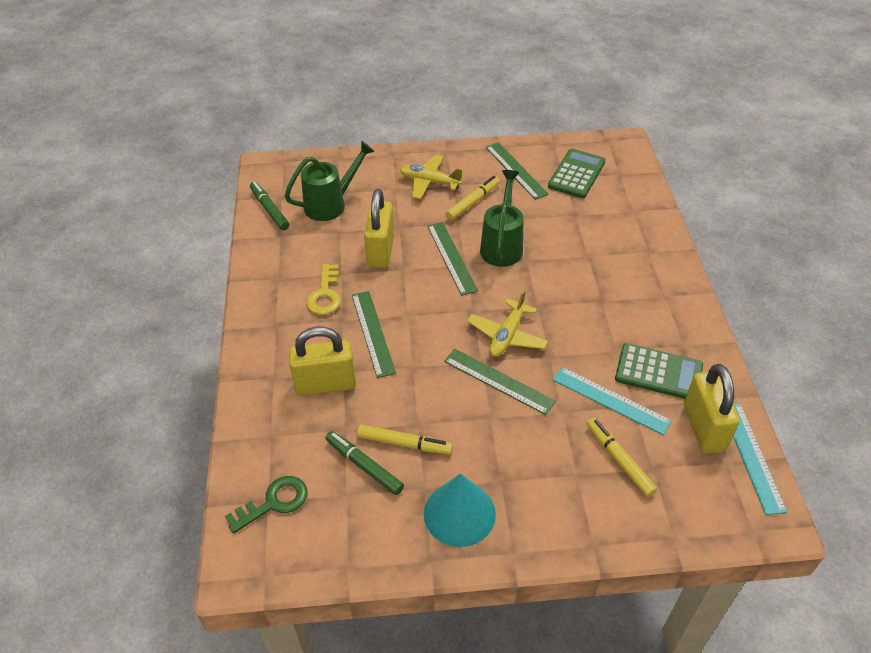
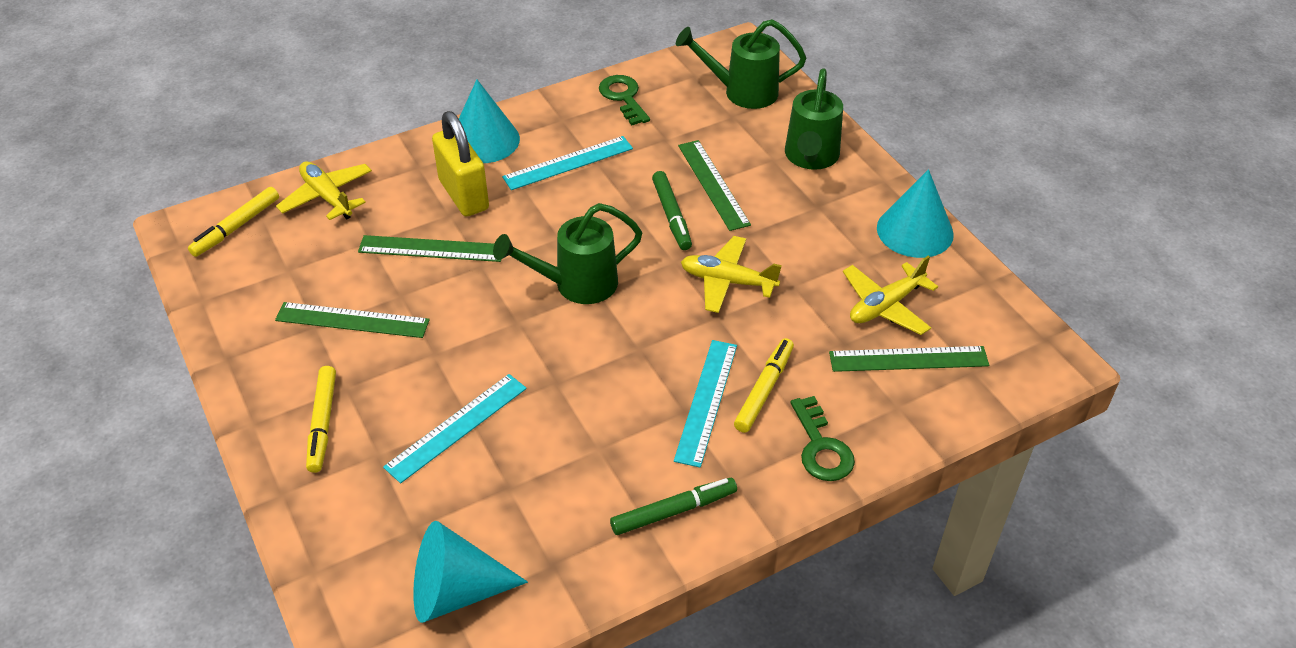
green calculator: [548,149,606,198] [615,343,703,399] = 2 -> none = 0
green key: [225,476,308,534] = 1 -> [599,75,650,125] [791,396,855,481] = 2
green watering can: [285,141,375,221] [480,170,524,267] = 2 -> [493,203,643,304] [676,19,806,109] [785,68,843,170] = 3
turquoise cone: [424,474,496,547] = 1 -> [413,521,528,623] [459,80,520,163] [877,169,954,258] = 3
turquoise ruler: [553,367,672,435] [733,403,787,515] = 2 -> [383,374,527,483] [502,136,633,190] [674,340,737,468] = 3
yellow key: [306,264,341,315] = 1 -> none = 0
yellow padlock: [289,327,356,396] [364,189,394,268] [684,364,740,453] = 3 -> [432,111,489,216] = 1
yellow plane: [400,155,463,199] [467,290,548,357] = 2 -> [276,162,372,220] [681,236,782,313] [843,256,938,335] = 3

